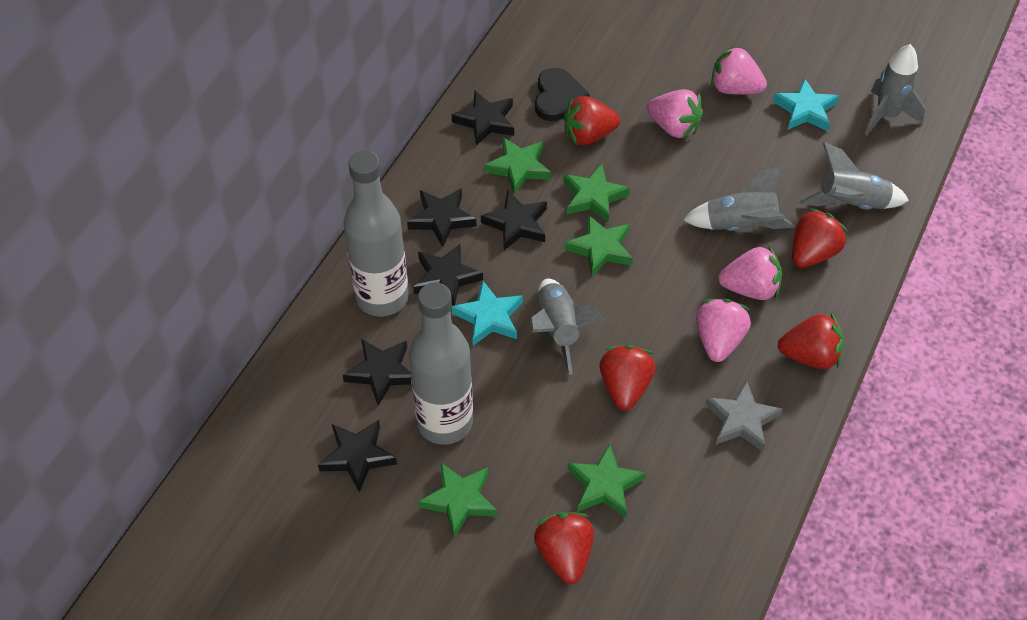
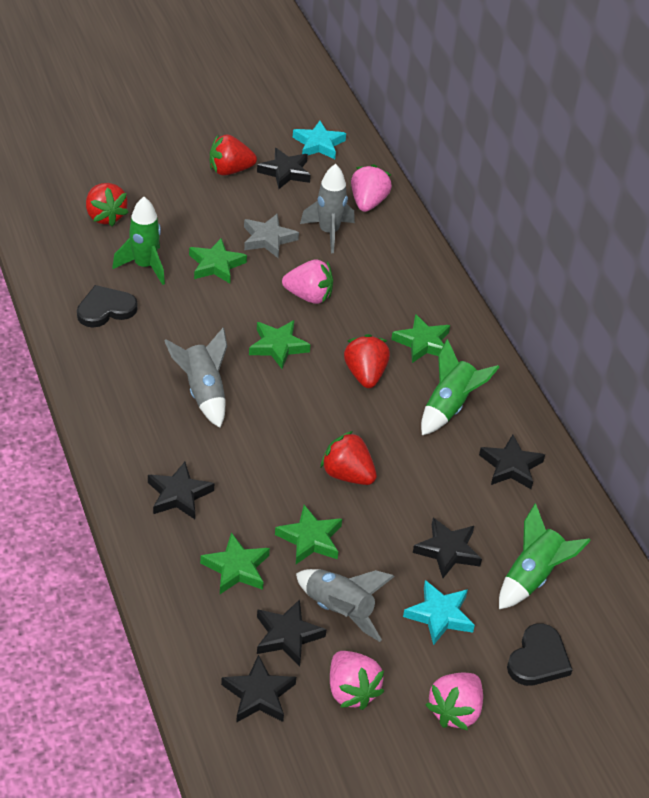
black heart: [535,68,590,121] = 1 -> [77,285,138,328] [507,624,573,686] = 2
green rocket: none = 0 -> [112,197,165,285] [421,339,499,435] [499,503,591,609] = 3
grey bottle: [344,151,409,317] [409,283,473,445] = 2 -> none = 0
grey rocket: [530,278,604,375] [683,165,795,231] [799,142,909,210] [865,44,925,135] = 4 -> [164,328,227,428] [296,569,395,642] [300,164,355,253] = 3
red strawberry: [534,512,594,584] [564,96,620,145] [600,345,655,410] [778,313,844,369] [792,208,848,268] = 5 -> [86,183,129,227] [210,134,257,176] [320,431,377,485] [344,334,390,388] = 4

